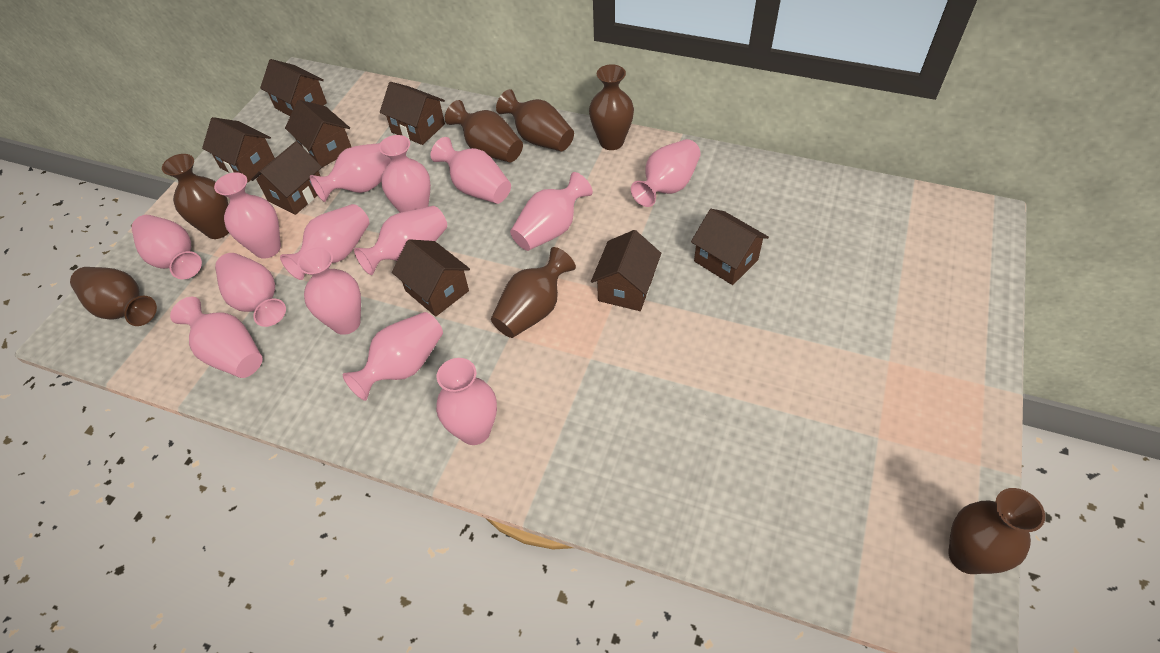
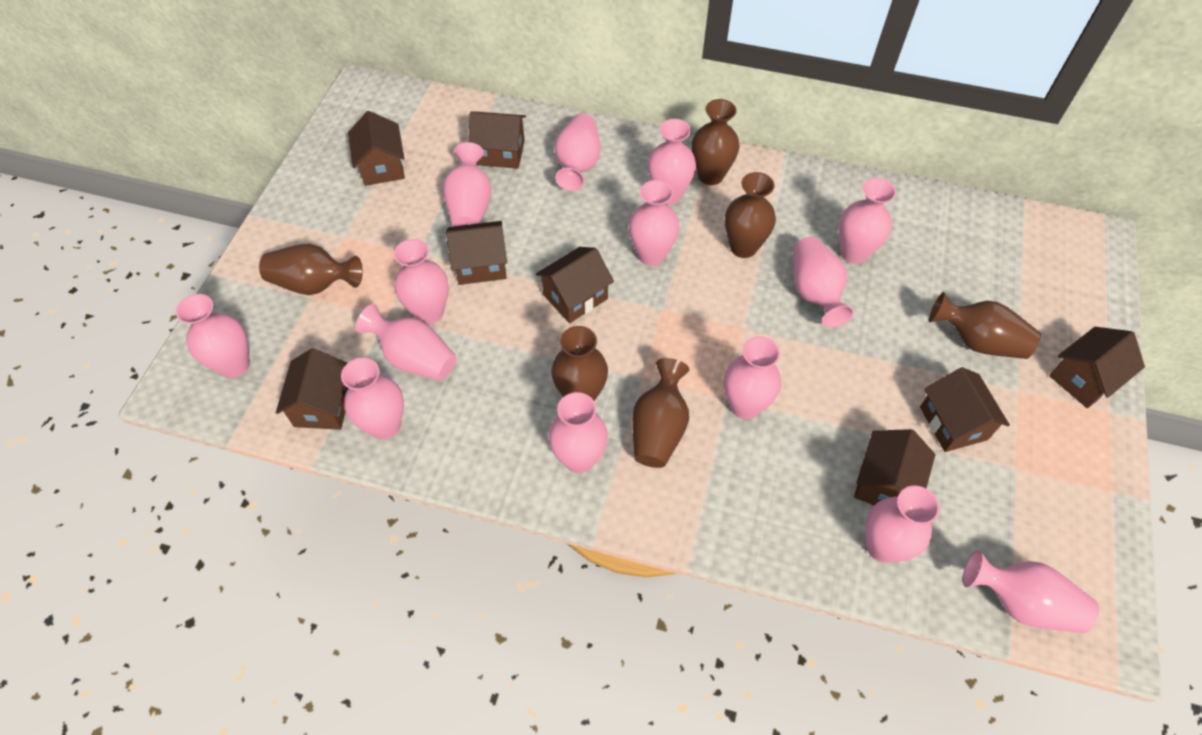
brown vase: [70,267,157,326] [162,154,229,239] [445,100,523,162] [491,247,576,338] [496,89,574,151] [589,64,634,150] [948,488,1045,574] = 7 -> [259,244,363,295] [551,326,608,401] [632,358,689,468] [692,99,740,185] [725,172,776,258] [929,292,1041,359] = 6

